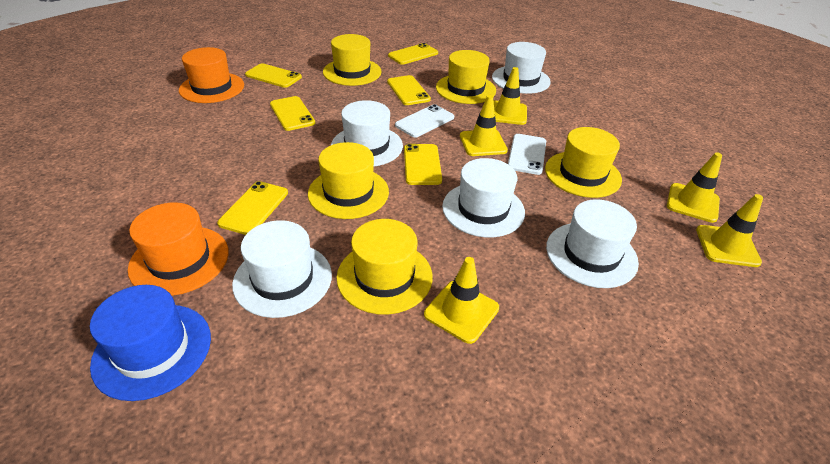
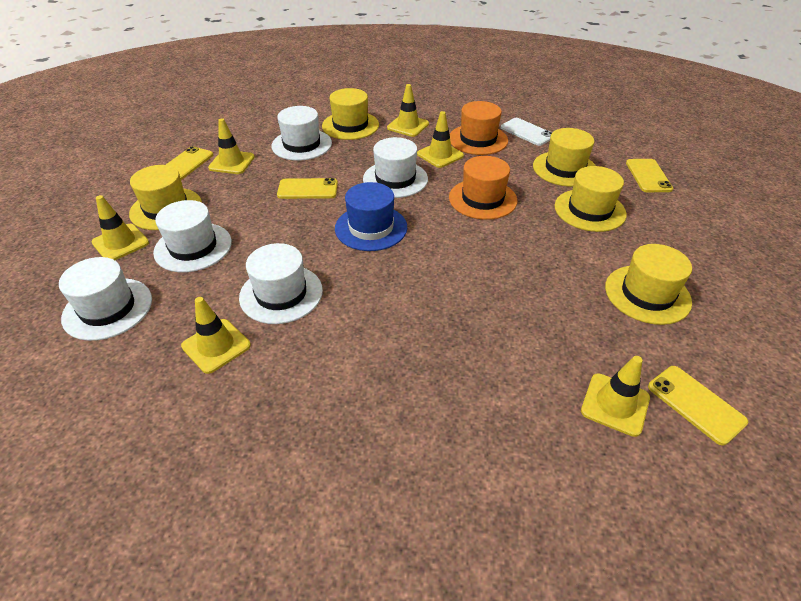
white phone: [395,104,454,137] [508,134,546,175] = 2 -> [501,118,553,146] = 1
yellow phone: [217,181,288,235] [245,63,302,88] [270,96,315,131] [387,75,431,105] [388,43,438,65] [404,144,442,185] = 6 -> [166,146,213,180] [277,178,338,199] [626,159,673,192] [648,366,748,446] = 4
yellow traffic cone: [424,257,499,344] [460,95,508,156] [494,67,527,125] [667,152,722,223] [696,194,763,267] = 5 -> [92,195,149,260] [181,297,251,374] [208,118,255,174] [387,84,429,137] [417,111,464,168] [581,356,650,437] = 6

